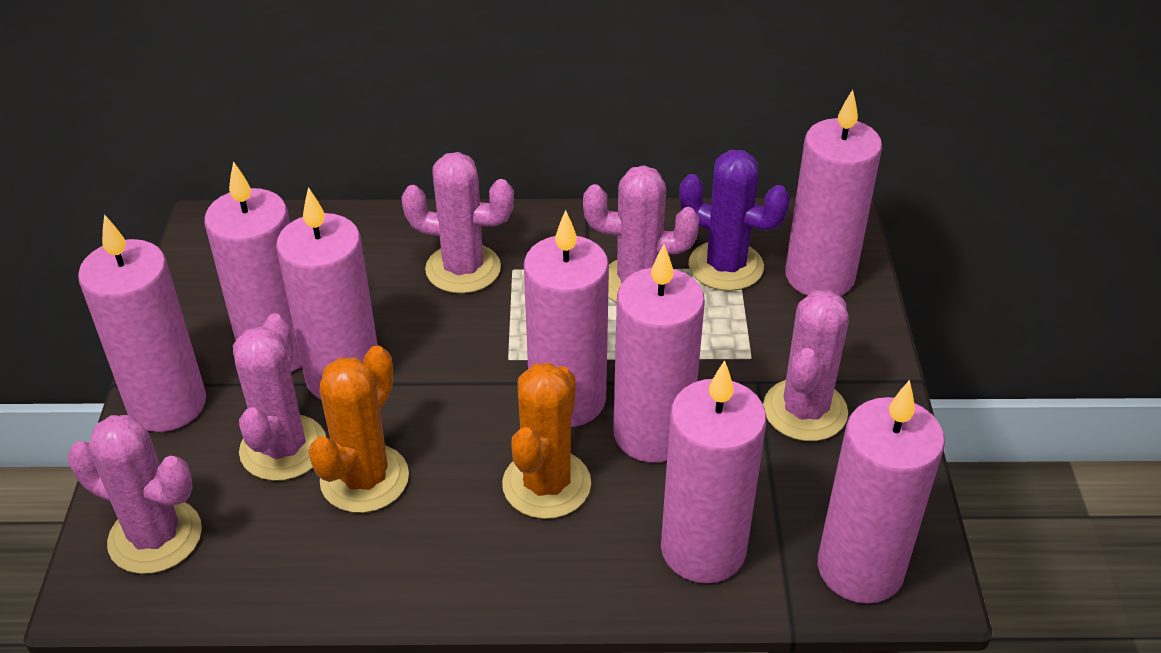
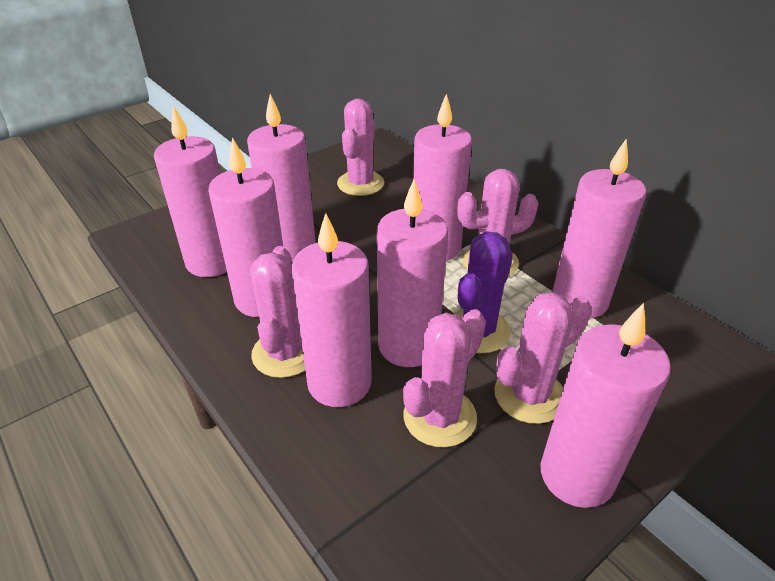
orange cactus: [308,345,409,513] [502,363,591,519] = 2 -> none = 0

